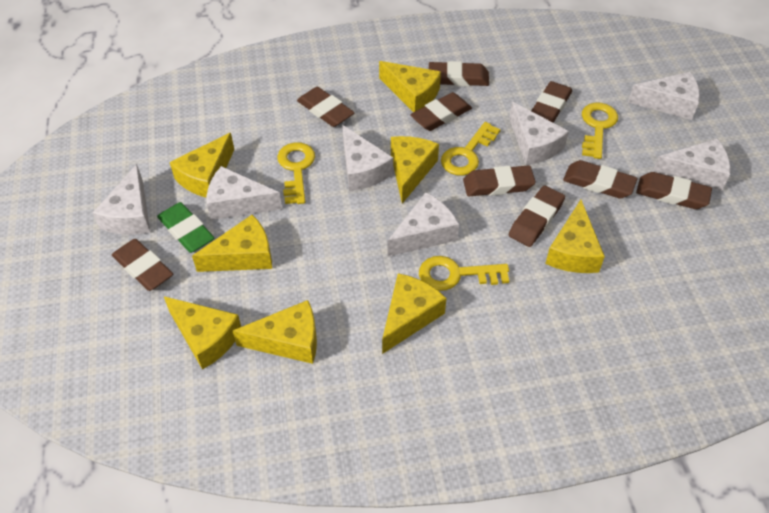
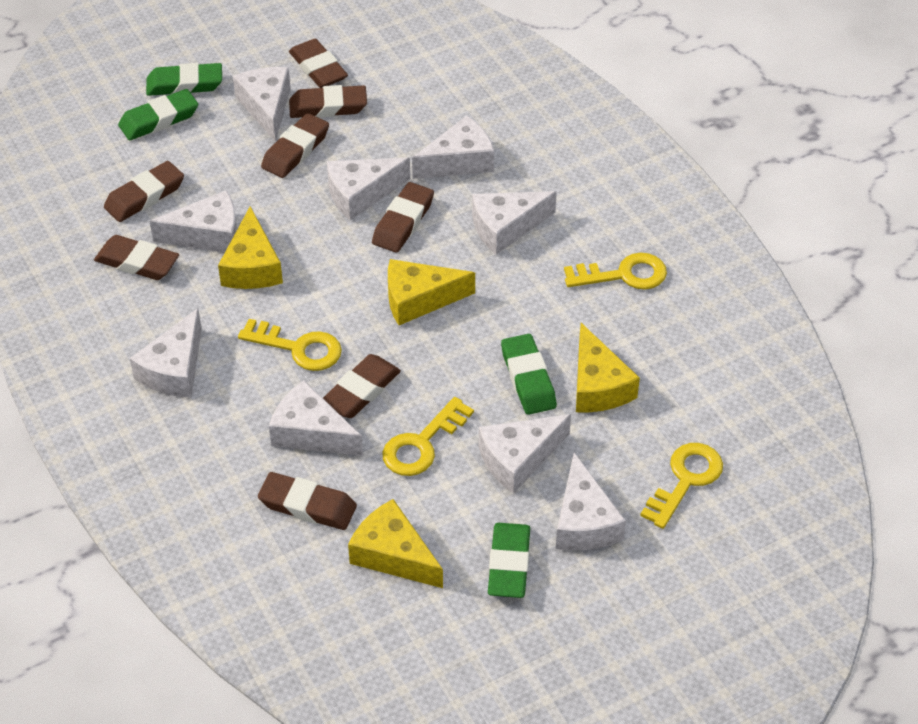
brown eraser: [112,239,173,291] [297,87,355,127] [410,92,472,131] [429,61,489,86] [463,165,536,196] [509,186,565,247] [531,81,572,123] [563,160,637,199] [636,172,712,209] = 9 -> [94,235,179,280] [104,161,184,222] [258,472,357,530] [261,113,329,178] [289,39,348,88] [289,85,367,118] [323,354,401,418] [372,182,434,253] = 8
green eraser: [157,202,214,253] = 1 -> [118,89,198,140] [146,63,222,96] [488,523,530,598] [501,334,557,415] = 4
white cheese: [93,164,150,235] [207,166,282,220] [342,125,393,191] [387,192,459,257] [509,102,569,165] [628,72,700,120] [653,139,731,191] = 7 -> [130,308,202,398] [149,190,237,252] [233,67,291,142] [269,381,363,456] [327,158,410,220] [412,116,494,179] [472,191,557,255] [479,414,571,493] [556,453,626,550] = 9
yellow cheese: [164,296,241,370] [170,133,234,198] [192,215,272,272] [233,300,317,364] [379,61,441,112] [382,273,446,354] [391,136,439,203] [545,200,605,273] = 8 -> [218,206,283,289] [348,499,443,588] [388,259,475,325] [576,323,640,412] = 4

